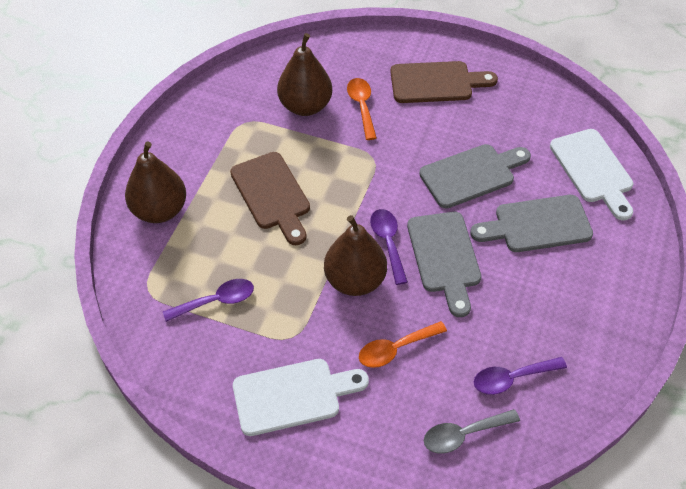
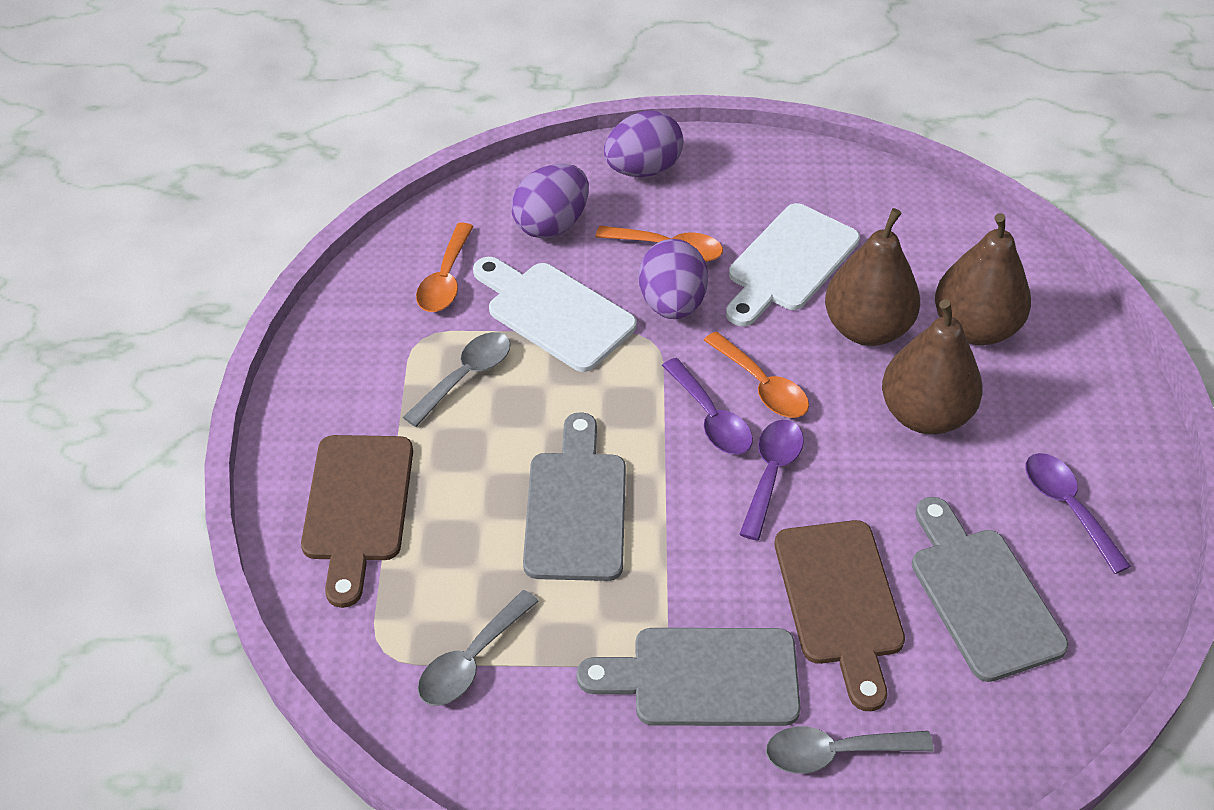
grey spoon: [424,409,520,453] = 1 -> [403,332,511,427] [418,590,539,706] [766,727,934,774] = 3
orange spoon: [347,78,377,140] [359,321,447,368] = 2 -> [416,222,474,312] [595,225,723,262] [704,331,809,418] = 3
purple egg: none = 0 -> [511,163,589,239] [604,110,683,177] [639,239,708,319] = 3

